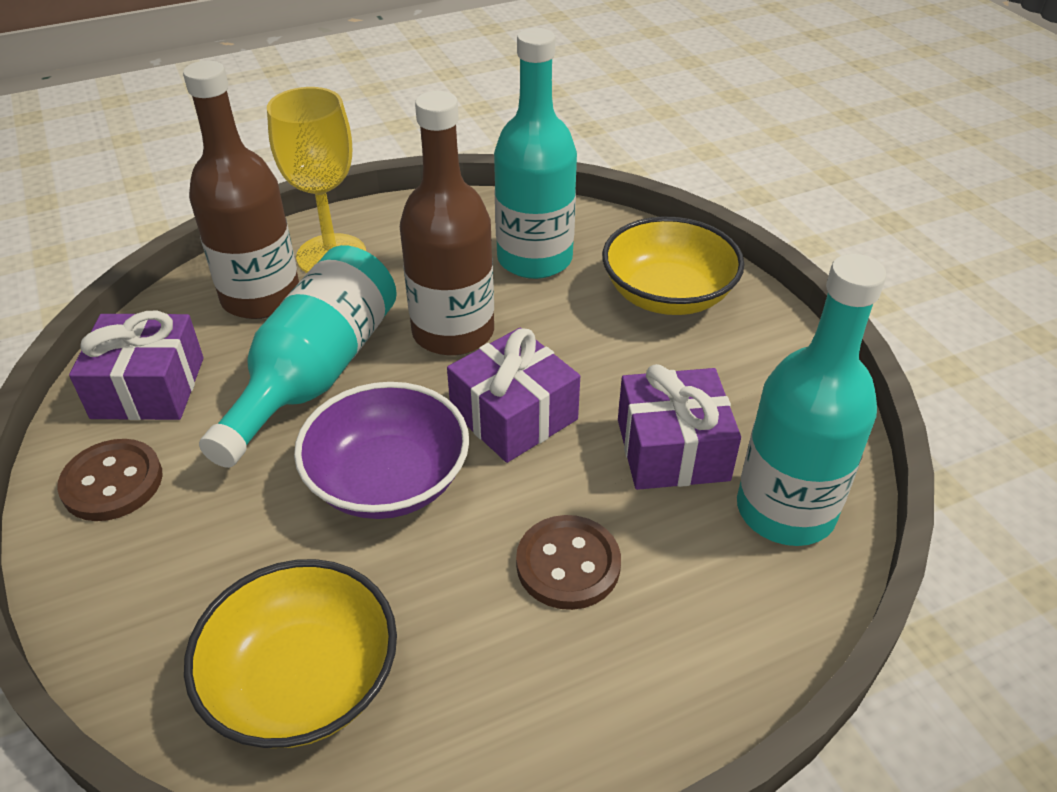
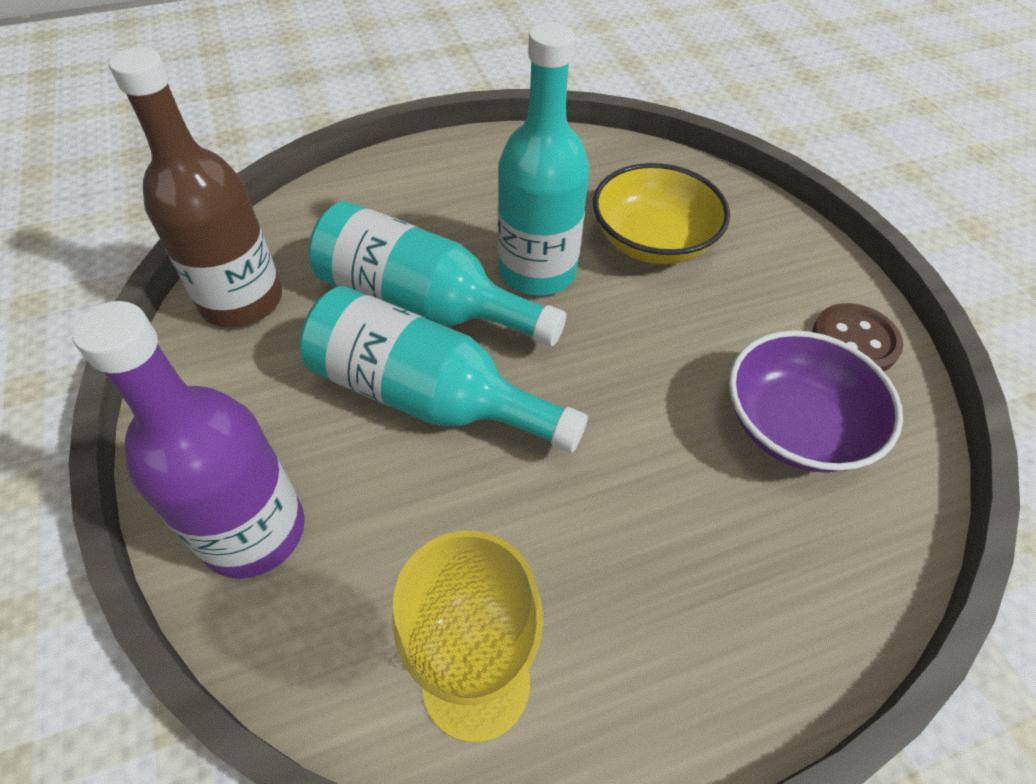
brown bottle: [183,61,299,319] [400,91,494,356] = 2 -> [109,47,282,328] = 1
brown button: [57,439,163,521] [516,515,621,610] = 2 -> [812,303,903,371] = 1
purple bottle: none = 0 -> [72,301,305,579] = 1
purple gift: [69,311,203,420] [447,328,580,463] [618,364,741,490] = 3 -> none = 0
yellow bowl: [184,559,397,748] [602,217,745,315] = 2 -> [593,163,730,264] = 1

